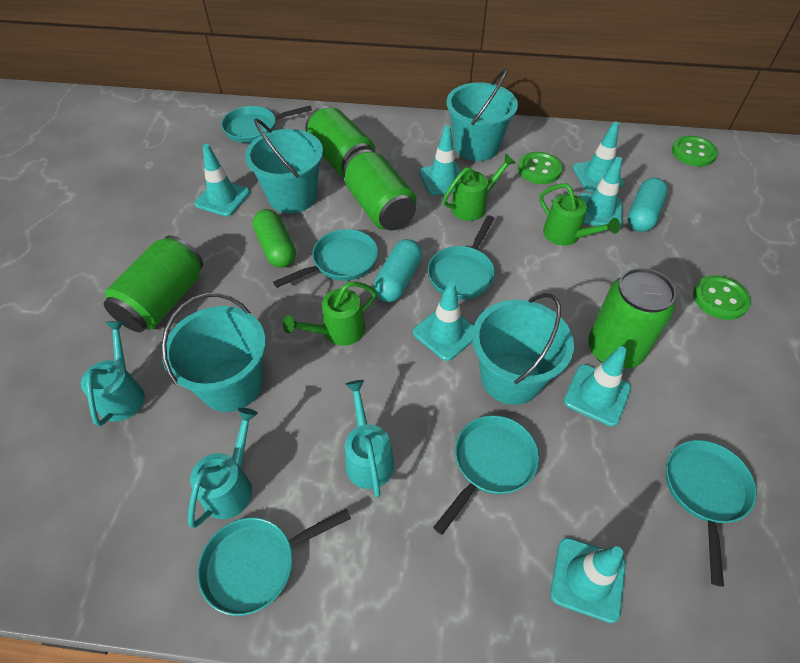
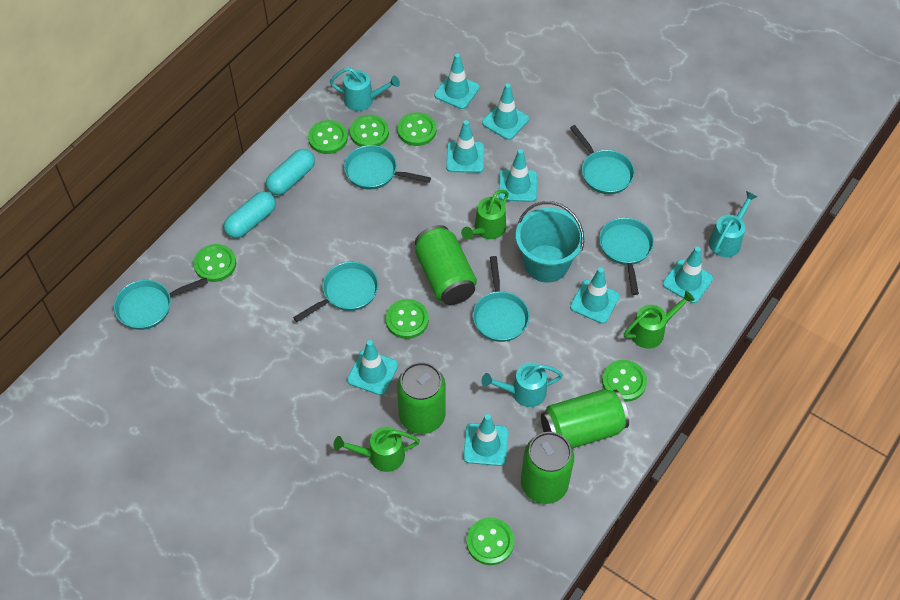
green button: [518,152,562,184] [672,136,718,167] [693,275,751,320] = 3 -> [193,244,236,282] [308,120,348,154] [350,115,389,147] [385,299,429,339] [397,112,436,146] [466,518,514,565] [602,360,647,402] = 7
green capsule: [252,209,296,268] = 1 -> none = 0
turquoise bucket: [162,293,266,412] [245,119,323,213] [446,69,518,161] [472,293,574,405] = 4 -> [516,201,585,282] = 1
turquoise traffic cone: [195,144,250,217] [413,281,474,361] [419,125,461,196] [550,538,626,623] [564,346,631,426] [573,121,624,192] [579,157,623,227] = 7 -> [347,340,398,395] [434,53,480,109] [446,120,484,173] [463,414,509,466] [482,83,529,140] [498,149,537,202] [570,268,620,324] [663,247,713,303] = 8

